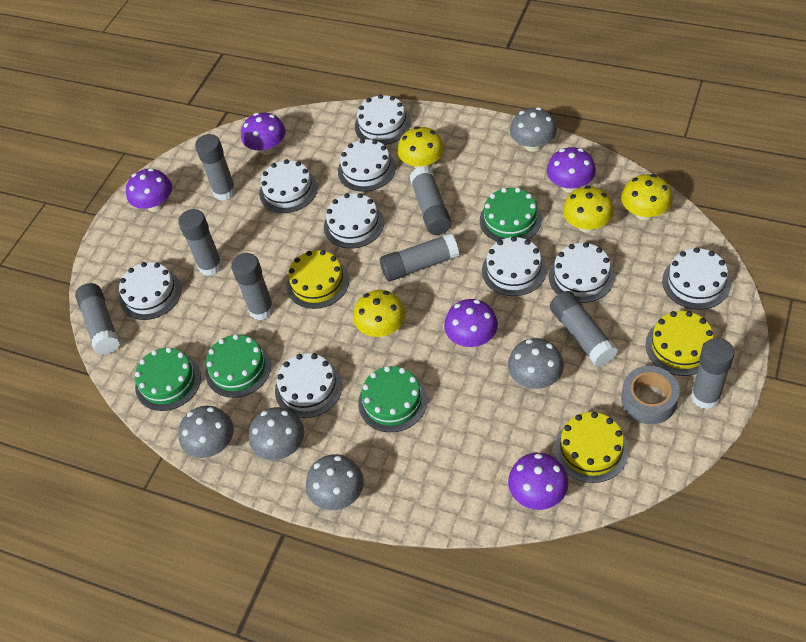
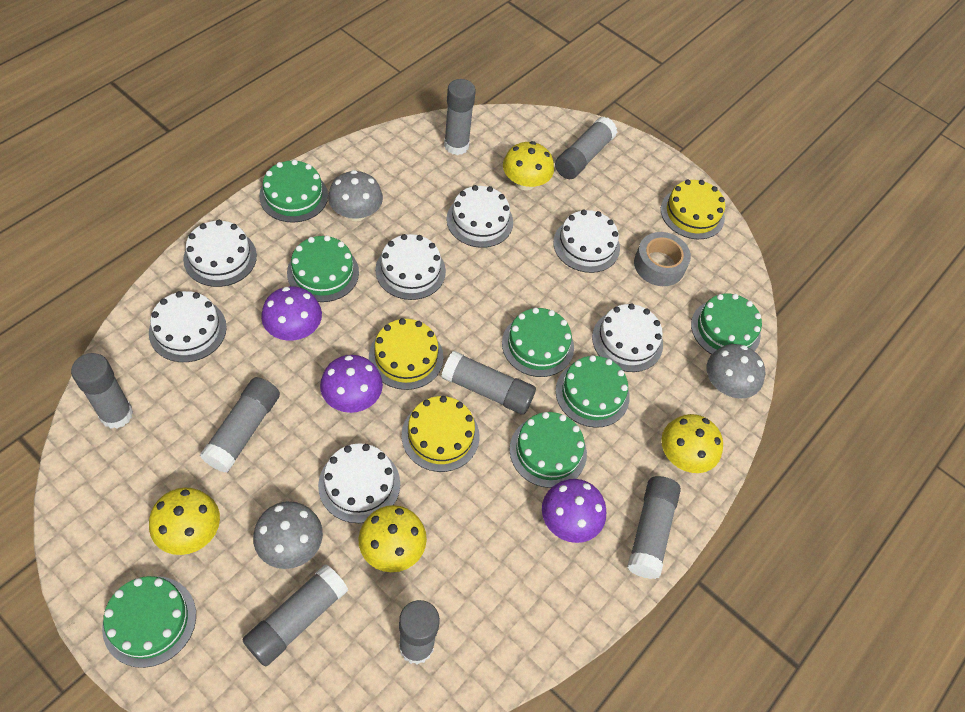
green cake: [135,347,201,411] [205,334,271,398] [358,366,427,432] [480,188,542,242] = 4 -> [102,576,196,668] [259,160,328,223] [287,235,359,302] [502,307,574,377] [510,412,587,488] [556,355,630,428] [691,293,762,354] = 7
grey mushroom: [178,406,234,458] [249,407,304,460] [306,454,364,510] [508,338,564,389] [510,107,557,152] = 5 -> [253,501,323,569] [328,170,383,222] [706,344,765,399] = 3
purple mushroom: [126,168,172,212] [241,112,286,155] [444,299,498,347] [508,453,568,510] [547,147,596,193] = 5 -> [261,287,322,341] [320,355,383,413] [542,479,606,543] = 3
white cake: [119,262,181,320] [259,159,318,213] [275,353,342,418] [324,193,384,249] [338,139,396,192] [355,94,411,145] [482,236,547,296] [549,242,615,303] [662,247,731,310] = 9 -> [149,291,227,362] [183,220,257,287] [318,443,400,523] [375,234,446,300] [446,185,513,248] [553,210,620,273] [592,303,663,372] = 7

